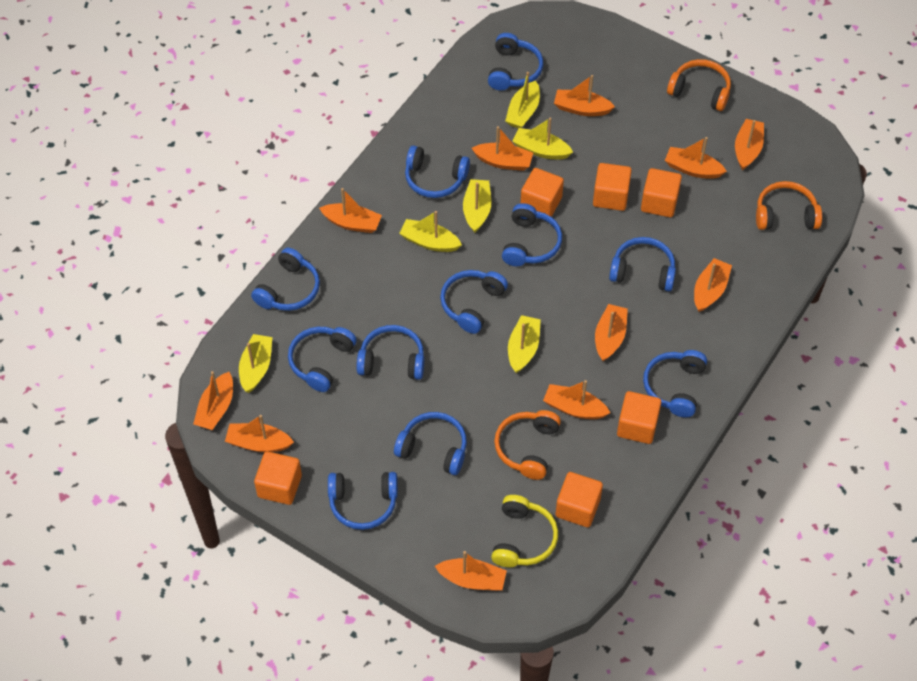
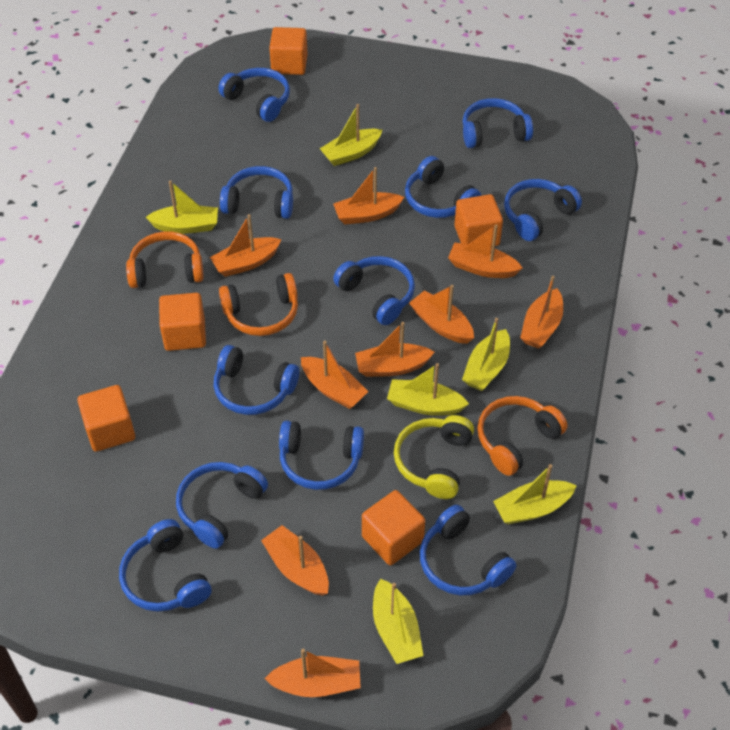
orange boat: [193,371,233,430] [225,415,294,452] [319,188,382,233] [435,551,507,591] [472,126,533,171] [543,380,610,419] [554,75,615,116] [595,304,628,361] [665,137,727,179] [694,258,732,312] [735,119,764,170] = 11 -> [210,214,282,277] [261,525,329,596] [265,649,361,697] [301,341,368,409] [333,167,404,224] [355,322,435,377] [409,285,474,344] [448,225,522,278] [520,276,563,349] = 9
orange cube: [254,451,302,505] [521,168,564,217] [556,472,603,527] [593,163,632,211] [617,391,661,444] [641,168,682,217] = 6 -> [77,385,135,452] [159,293,206,351] [269,27,308,75] [362,490,425,565] [454,194,503,247] = 5

